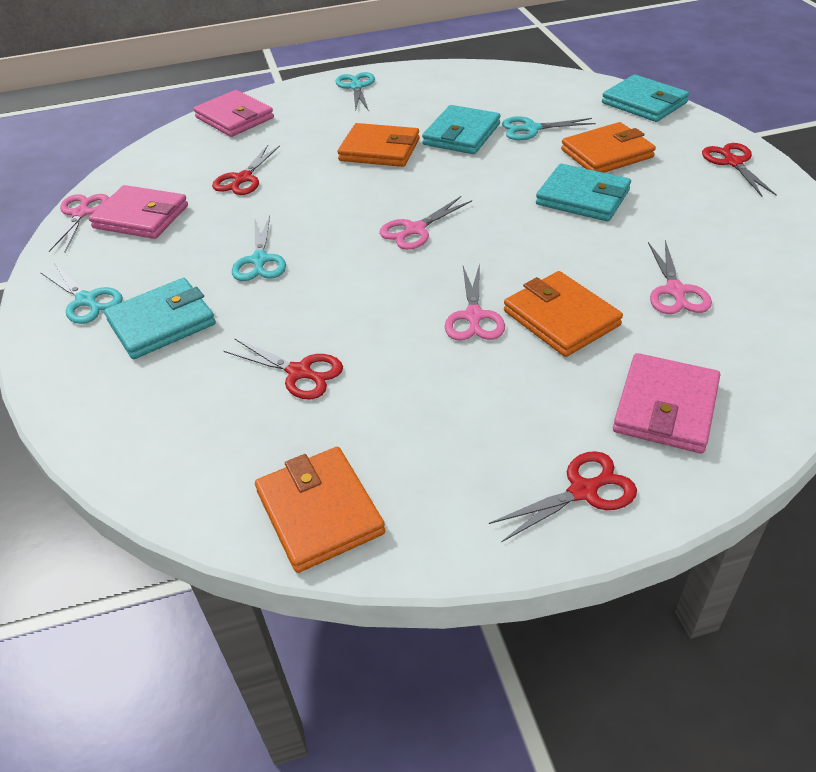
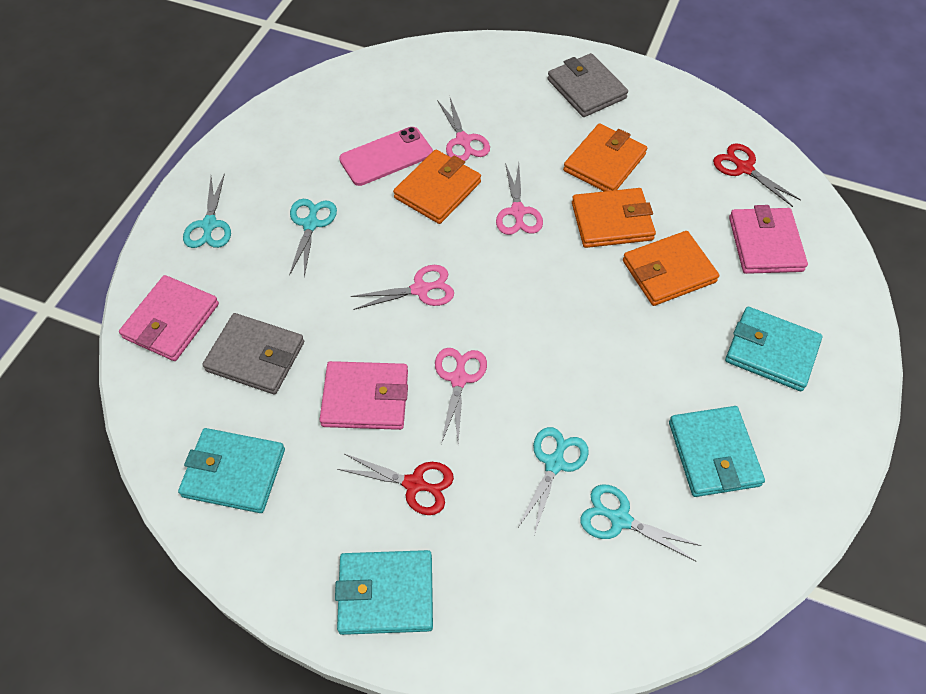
grey wallet: none = 0 -> [202,313,304,394] [548,53,628,117] = 2
pink phone: none = 0 -> [339,127,433,186] = 1
red scissors: [212,145,280,195] [224,338,343,399] [489,451,637,542] [702,143,777,197] = 4 -> [337,453,454,515] [713,144,801,207] = 2

